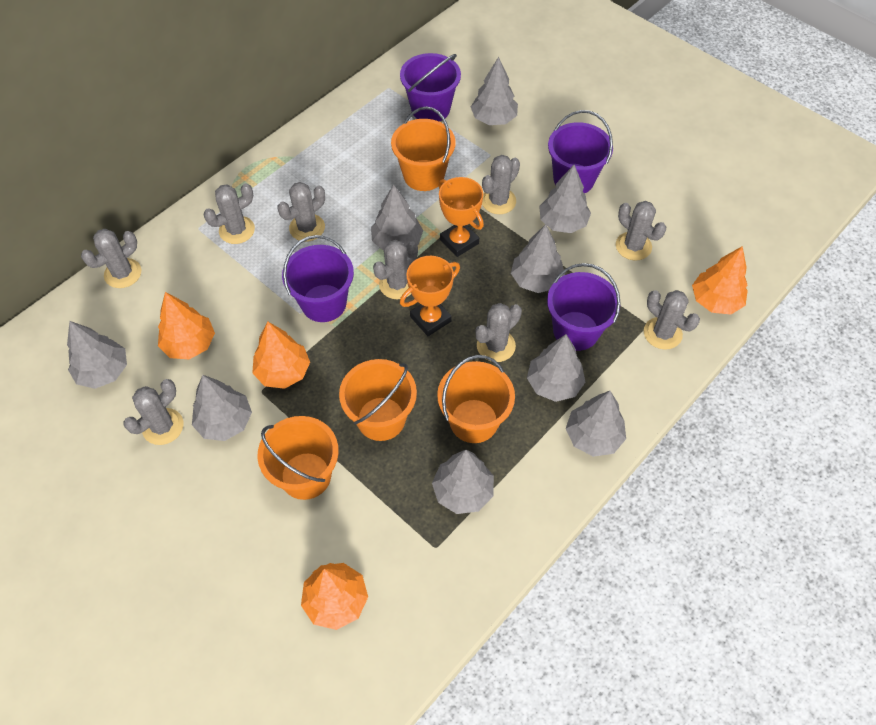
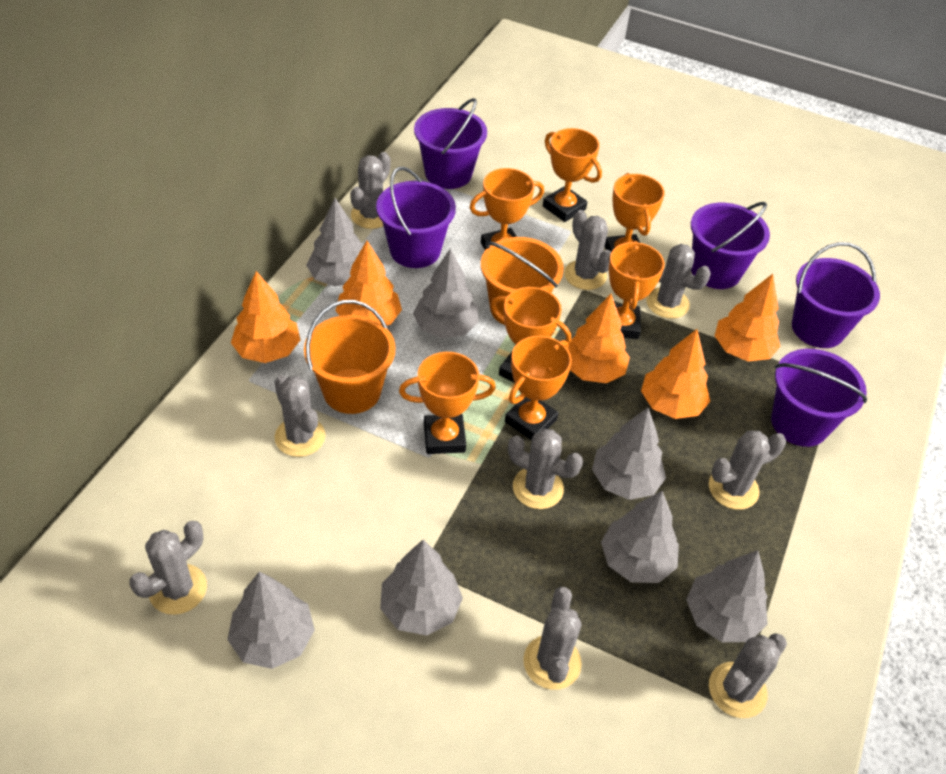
grey tree: [67,321,127,389] [192,375,252,441] [371,184,423,251] [432,450,494,514] [471,57,518,125] [511,224,565,293] [527,334,585,402] [539,165,591,233] [566,391,626,457] = 9 -> [227,572,315,669] [306,198,363,286] [380,540,463,636] [413,249,479,338] [592,408,666,500] [601,491,679,583] [686,550,768,642] = 7
orange bucket: [257,416,339,500] [339,359,417,441] [391,106,456,191] [437,355,515,443] = 4 -> [304,300,395,414] [481,237,564,325] = 2
orange tree: [158,292,215,360] [252,321,310,389] [301,563,368,630] [692,246,748,314] = 4 -> [231,271,300,363] [335,241,402,325] [568,294,630,383] [641,329,710,419] [715,274,781,361] = 5
orange trophy: [400,256,460,336] [438,177,484,257] = 2 -> [399,352,496,454] [469,168,544,250] [491,287,571,383] [505,336,572,440] [543,128,602,222] [604,173,665,252] [609,241,665,339] = 7
purple bucket: [282,235,354,322] [400,53,461,121] [547,263,620,351] [548,110,613,194] = 4 -> [376,167,456,268] [414,98,487,189] [691,202,770,289] [771,349,867,447] [792,242,880,348] = 5

